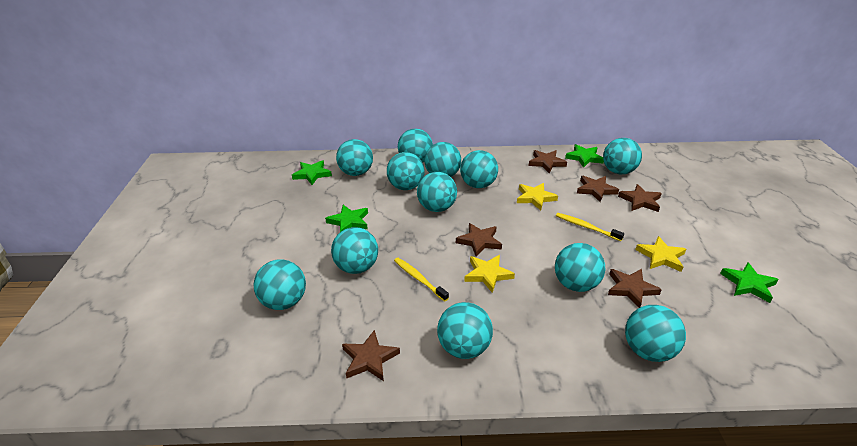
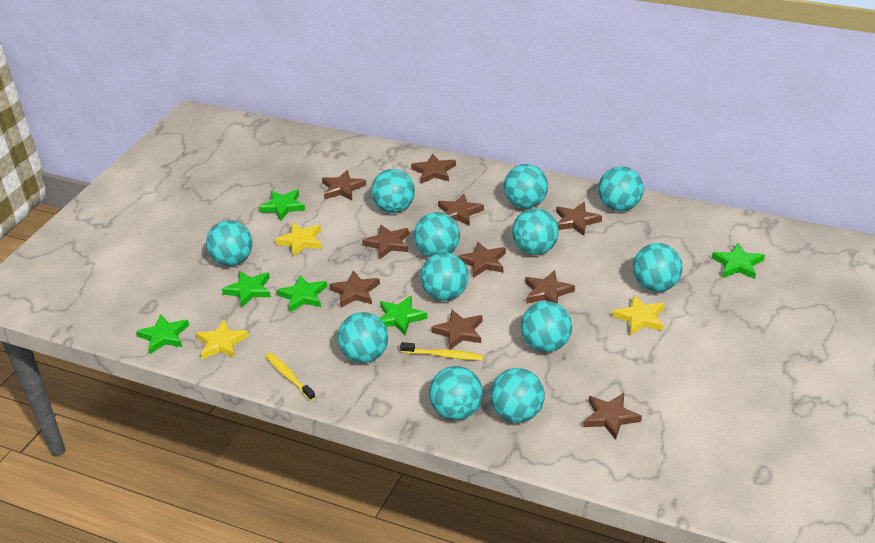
brown star: [342,330,400,381] [456,223,502,256] [528,150,567,173] [577,176,619,202] [608,269,662,308] [618,184,662,212] = 6 -> [322,170,367,200] [329,270,380,308] [362,224,409,259] [411,153,456,184] [431,310,483,350] [438,193,484,226] [458,241,506,278] [525,270,575,304] [556,202,602,236] [583,393,642,439] = 10
green star: [292,160,332,185] [325,205,368,232] [565,144,604,168] [720,262,779,303] = 4 -> [136,314,189,354] [222,271,271,307] [259,189,305,221] [277,275,327,312] [380,296,427,335] [712,243,765,279] = 6

